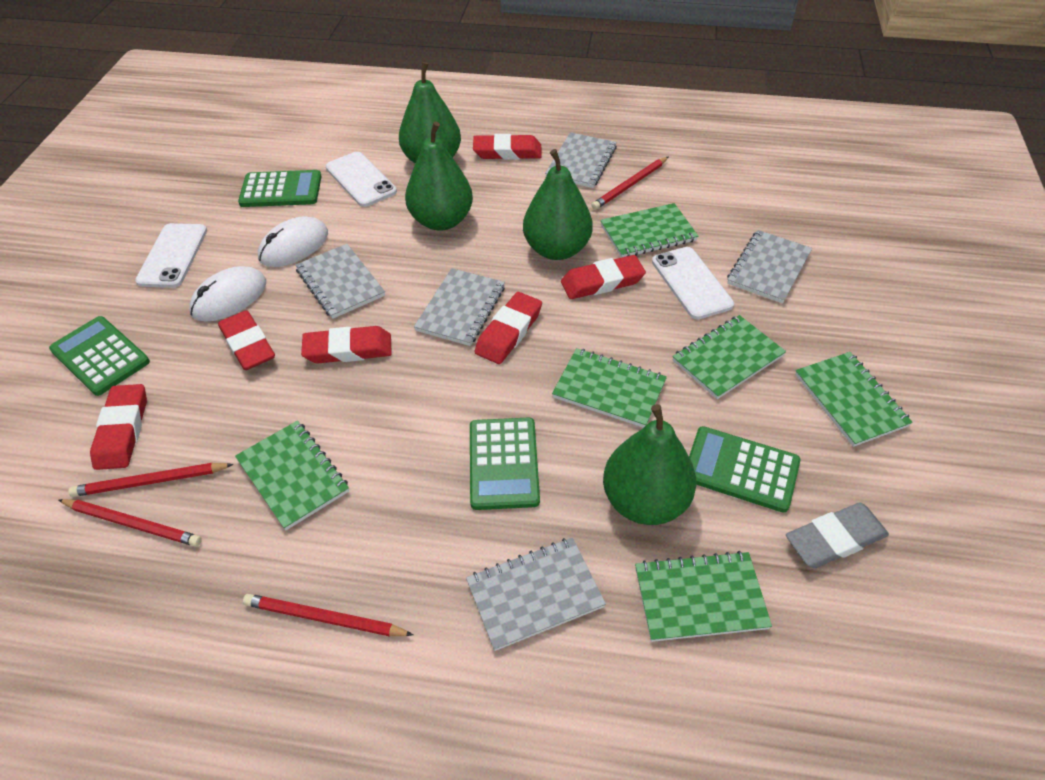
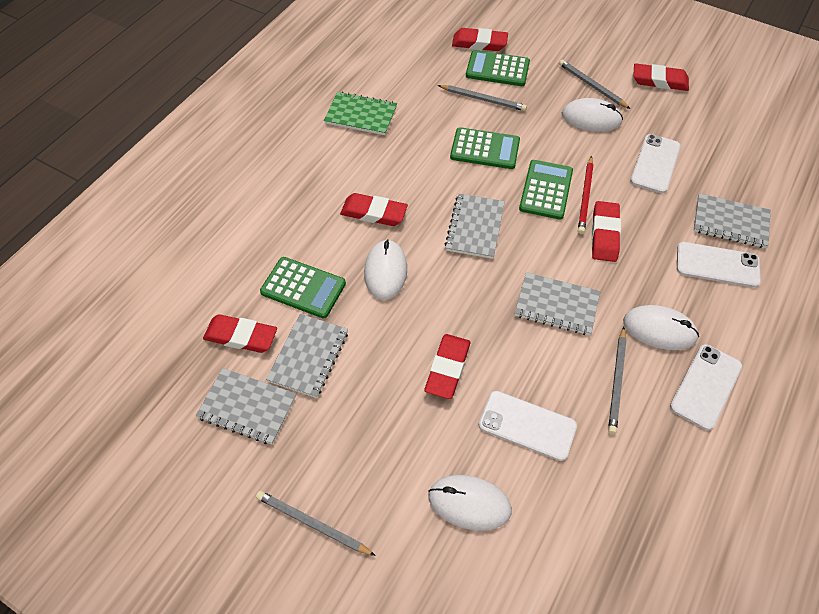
green notebook: [235,421,349,530] [552,348,667,428] [600,203,698,258] [635,551,772,642] [672,315,786,399] [795,352,913,447] = 6 -> [324,91,397,135] = 1
green pear: [399,62,461,163] [405,121,473,231] [523,149,593,260] [603,404,696,525] = 4 -> none = 0
grey eraser: [786,502,889,568] = 1 -> none = 0
grey pencil: none = 0 -> [256,491,376,556] [438,85,527,111] [559,60,630,109] [608,327,627,434] = 4
red pencil: [59,499,202,547] [69,463,234,497] [243,594,414,637] [591,157,668,210] = 4 -> [578,156,594,234] = 1
white mouse: [189,266,266,322] [258,216,328,267] = 2 -> [364,239,407,300] [428,475,512,531] [562,98,623,132] [623,305,699,350] = 4
white phone: [135,223,207,288] [326,152,397,207] [652,247,734,319] = 3 -> [479,391,577,461] [630,134,681,193] [670,344,742,430] [677,242,761,288] = 4

